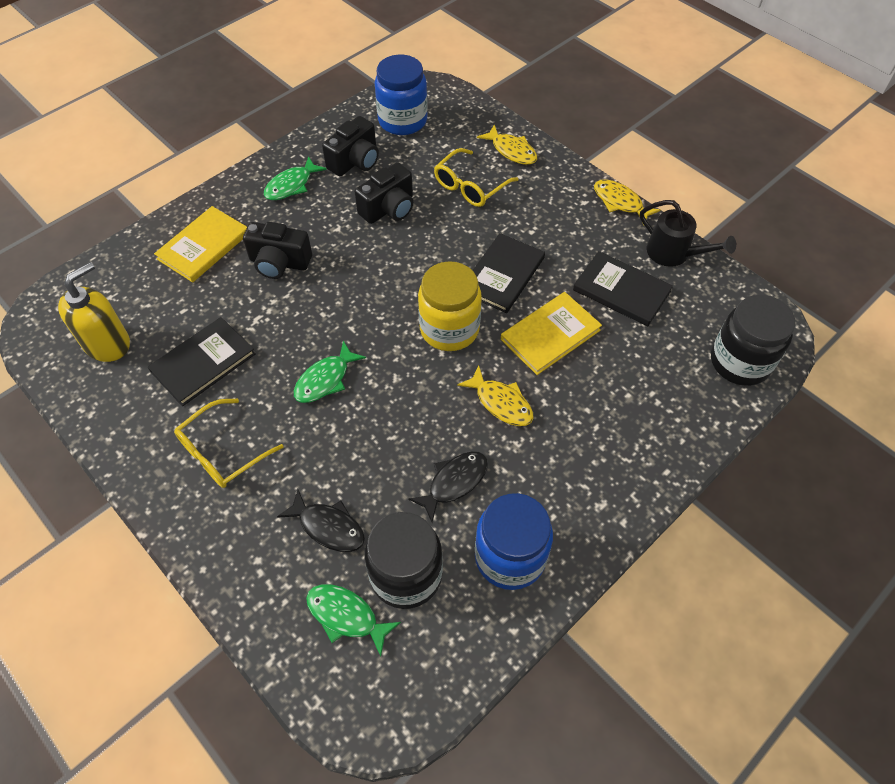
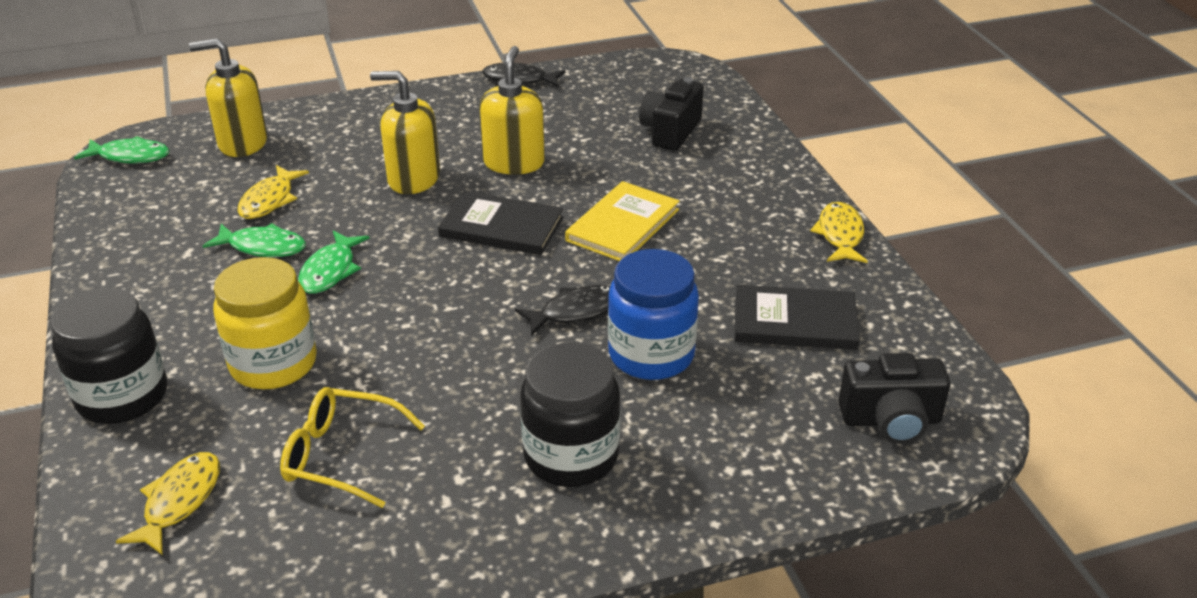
black book: [148,317,256,406] [472,233,545,313] [573,251,673,326] = 3 -> [438,191,563,255] [735,285,860,350] = 2
black camera: [243,222,312,279] [322,116,379,176] [355,163,413,224] = 3 -> [639,77,704,151] [838,353,950,444] = 2
black watering can: [640,200,736,267] = 1 -> none = 0
blue jar: [375,55,428,135] [475,493,553,590] = 2 -> [608,249,699,380] = 1
yellow book: [154,206,247,282] [501,292,602,375] = 2 -> [565,181,679,261] = 1
yellow glasses: [174,399,284,488] [434,148,519,207] = 2 -> [280,387,425,508] = 1
yellow soap dispenser: [58,262,130,362] = 1 -> [189,38,267,157] [370,71,440,194] [479,46,545,175] = 3

